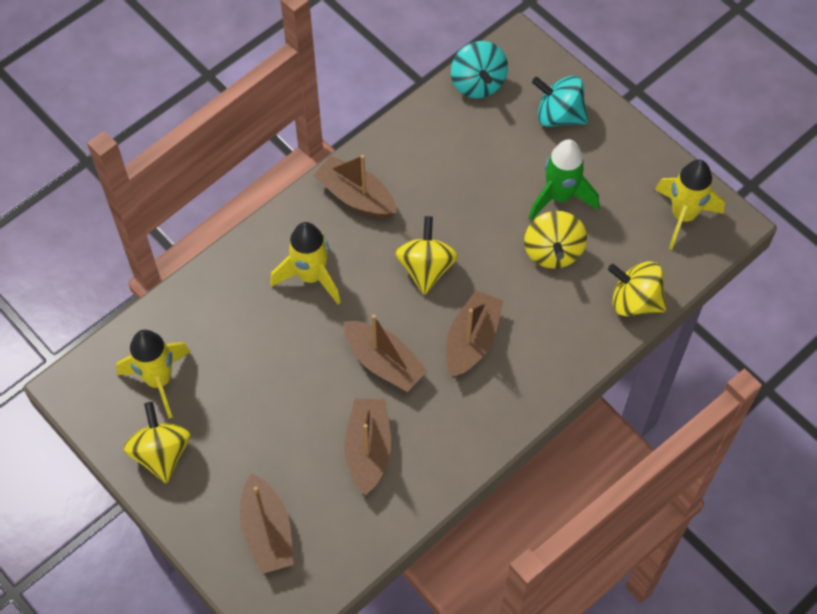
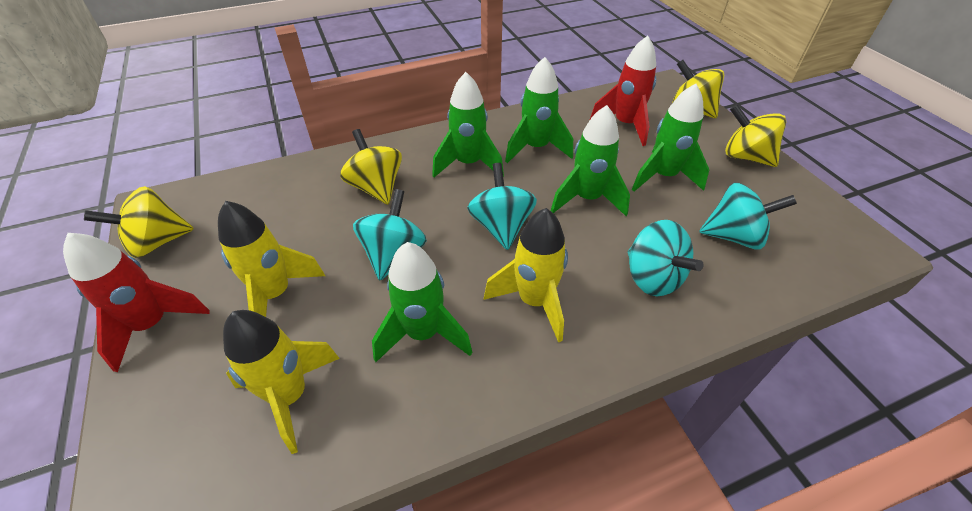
brown boat: [240,473,294,574] [313,155,397,218] [344,314,428,392] [344,399,391,495] [446,290,503,378] = 5 -> none = 0
green rocket: [529,139,599,220] = 1 -> [372,242,472,362] [432,72,504,177] [505,57,573,163] [551,105,630,216] [632,84,709,191] = 5
red rocket: none = 0 -> [63,233,210,372] [589,36,656,146] = 2
turquoise spinning top: [451,41,508,98] [532,76,588,127] = 2 -> [353,189,427,280] [467,163,537,250] [627,220,704,296] [699,183,797,250] = 4

